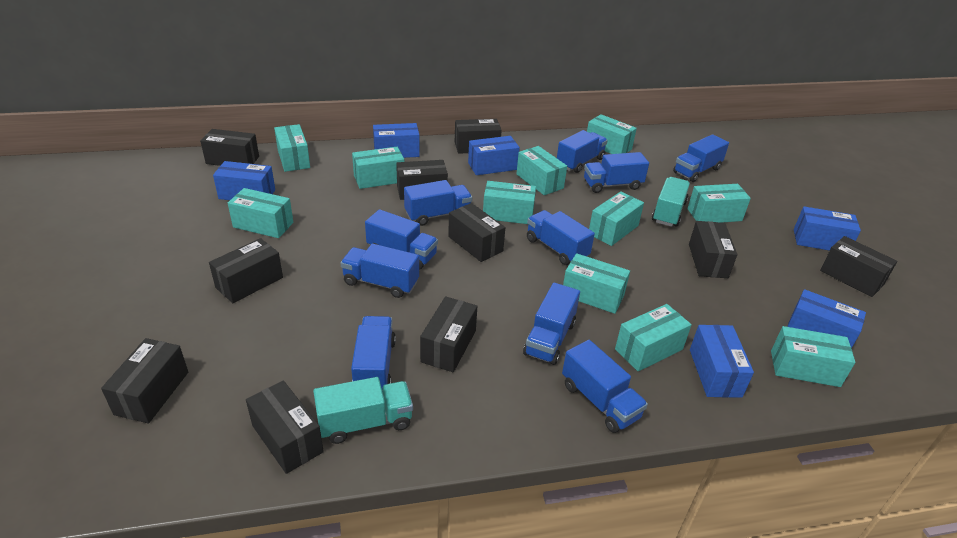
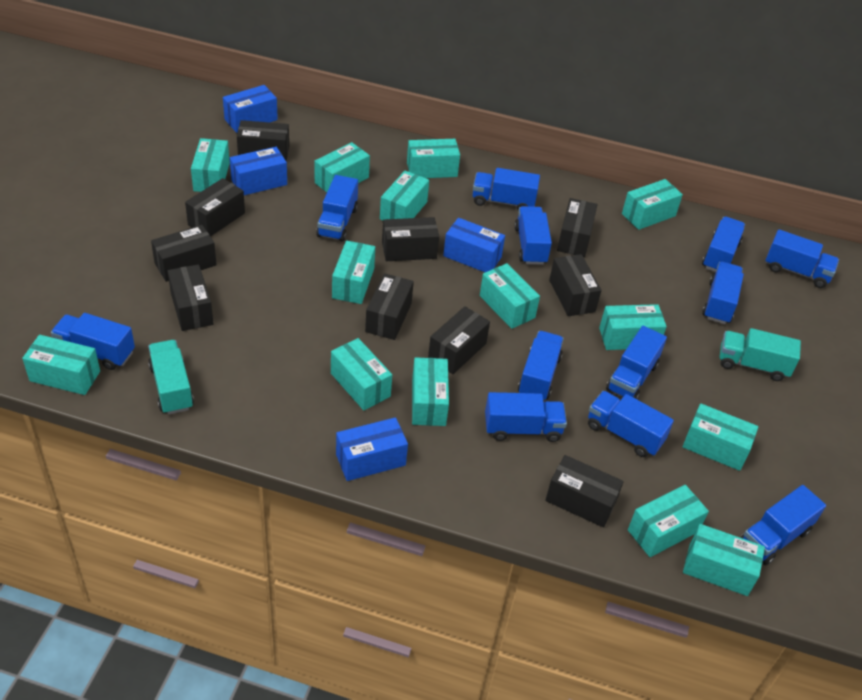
blue box: [213,161,275,200] [373,123,420,158] [468,136,520,175] [690,325,754,398] [787,289,866,348] [794,207,861,251] = 6 -> [223,85,278,133] [230,147,287,195] [336,417,408,481] [443,218,505,272] = 4
blue truck: [341,244,419,298] [351,316,396,388] [365,209,438,270] [404,180,472,226] [523,283,580,365] [527,210,595,265] [557,130,608,173] [562,340,648,433] [584,152,649,193] [673,134,729,182] = 10 -> [51,313,135,370] [316,175,358,242] [473,168,540,211] [485,392,567,442] [514,206,552,265] [518,331,564,400] [588,391,674,457] [606,326,667,399] [702,216,745,272] [702,261,744,324] [740,485,826,565] [766,229,839,288] = 12
turquoise box: [228,188,293,238] [274,124,310,172] [352,147,404,189] [483,181,536,224] [517,146,567,195] [563,253,630,314] [587,114,637,154] [589,191,644,246] [615,304,692,371] [687,184,751,223] [771,326,855,387] = 11 -> [22,335,100,395] [191,138,230,192] [315,142,370,192] [331,338,392,410] [332,241,375,304] [380,171,429,220] [407,139,460,178] [412,357,449,426] [480,263,540,329] [599,304,667,350] [622,179,683,230] [628,485,709,557] [682,403,758,471] [683,524,765,596] = 14

